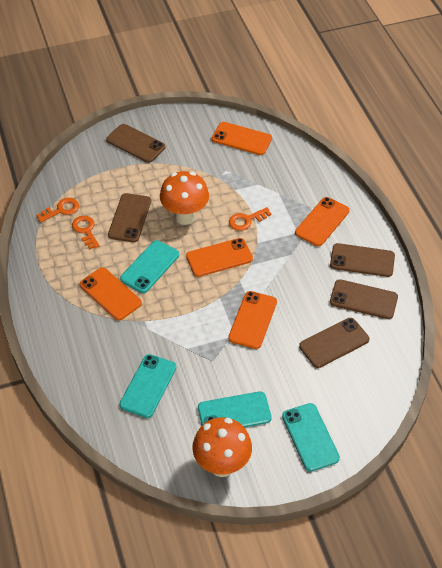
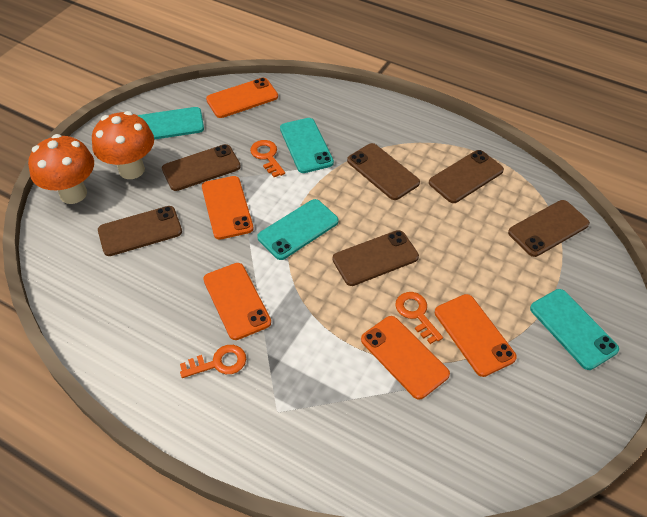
brown phone: [106,124,165,163] [108,193,151,242] [299,318,369,368] [330,243,395,277] [330,279,398,319] = 5 -> [98,206,182,256] [162,144,241,191] [332,230,419,286] [347,143,420,200] [429,150,504,203] [508,200,590,257] = 6

